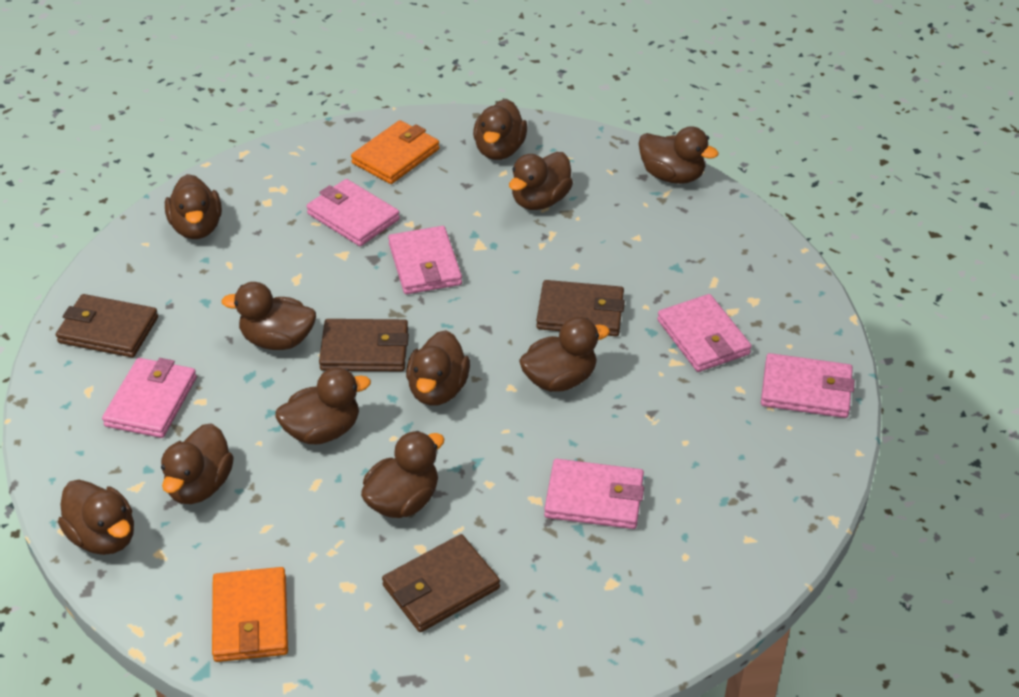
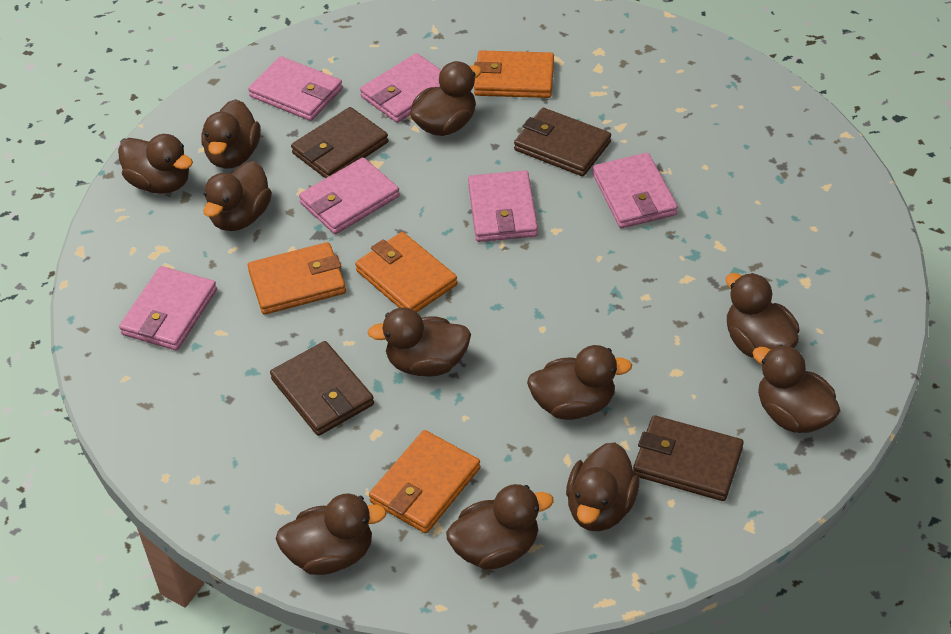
orange wallet: [212,567,288,662] [351,120,440,184] = 2 -> [247,242,346,315] [355,232,457,312] [369,430,480,533] [474,50,554,98] = 4

